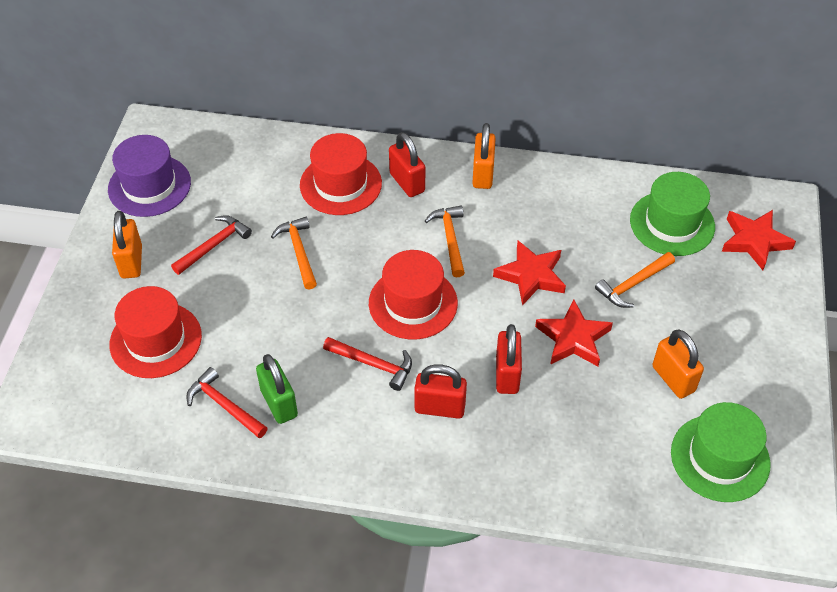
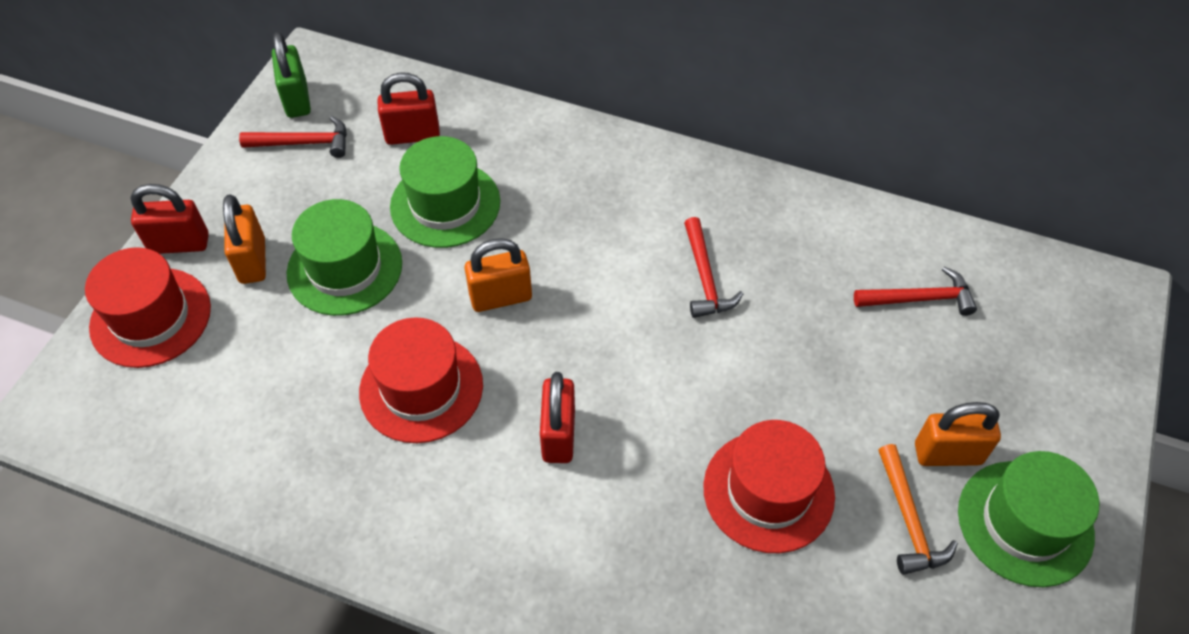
green hat: [630,172,715,256] [671,402,771,502] = 2 -> [286,199,402,316] [390,136,500,248] [958,451,1099,587] = 3
orange hammer: [271,217,317,290] [425,206,465,277] [595,252,675,308] = 3 -> [879,444,958,575] = 1
purple hat: [108,135,191,217] = 1 -> none = 0
red star: [493,241,566,305] [535,299,613,366] [722,210,796,270] = 3 -> none = 0

